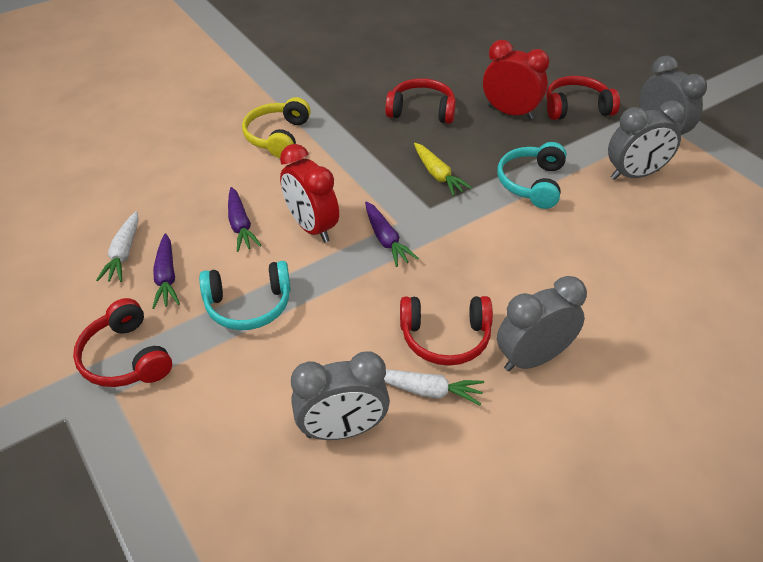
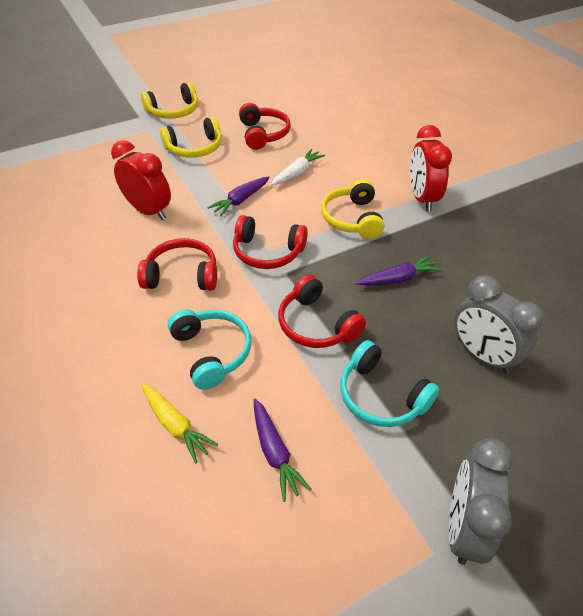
grey clock: [291,351,390,440] [497,276,587,371] [608,101,686,180] [639,56,707,135] = 4 -> [448,438,513,565] [454,275,544,374] = 2
white carrot: [96,211,139,282] [384,369,484,406] = 2 -> [271,149,325,185] = 1
yellow headphones: [242,97,311,158] = 1 -> [141,82,198,119] [160,116,222,158] [321,179,384,239] = 3

